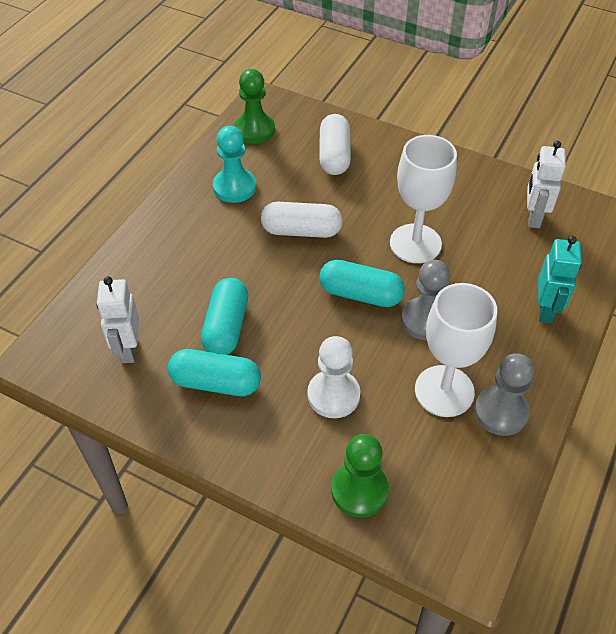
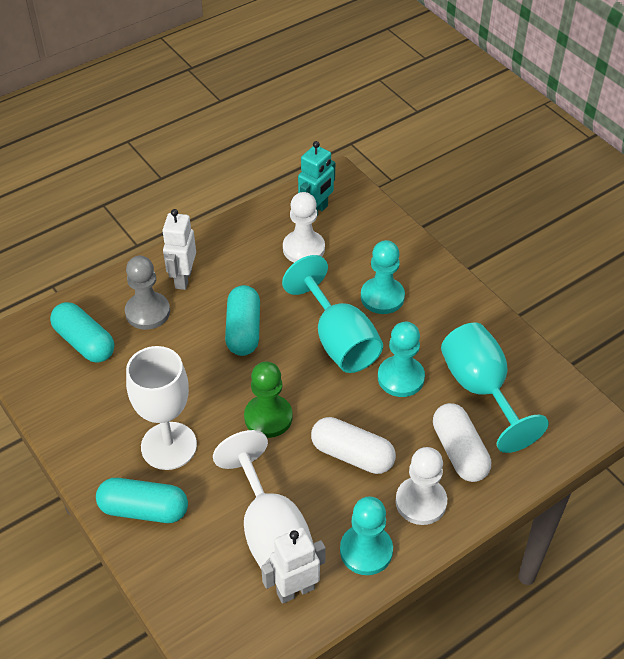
green pawn: [234,69,275,144] [331,434,389,518] = 2 -> [244,362,293,438] = 1
grey pawn: [401,260,450,340] [474,353,534,436] = 2 -> [125,256,170,330] = 1
turquoise goblet: none = 0 -> [282,255,383,373] [441,323,549,453] = 2
turquoise pawn: [213,126,256,203] = 1 -> [340,497,393,575] [361,240,405,314] [378,322,425,397] = 3
white pawn: [307,336,360,418] = 1 -> [283,192,325,263] [396,447,447,525] = 2

